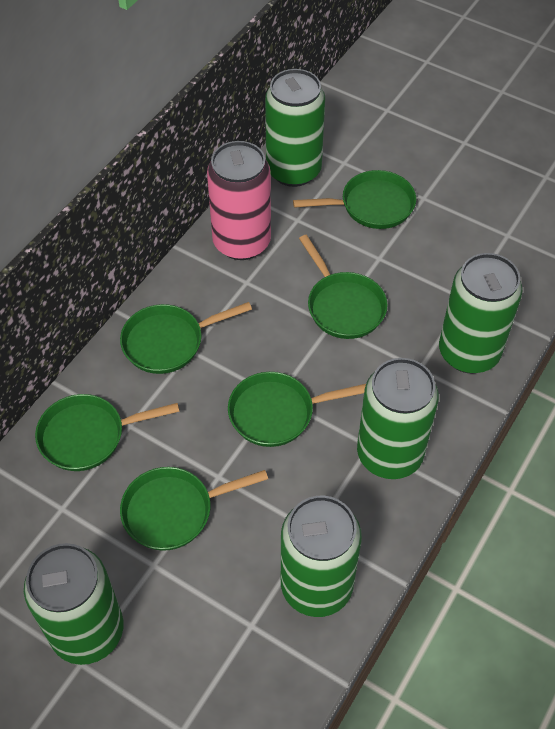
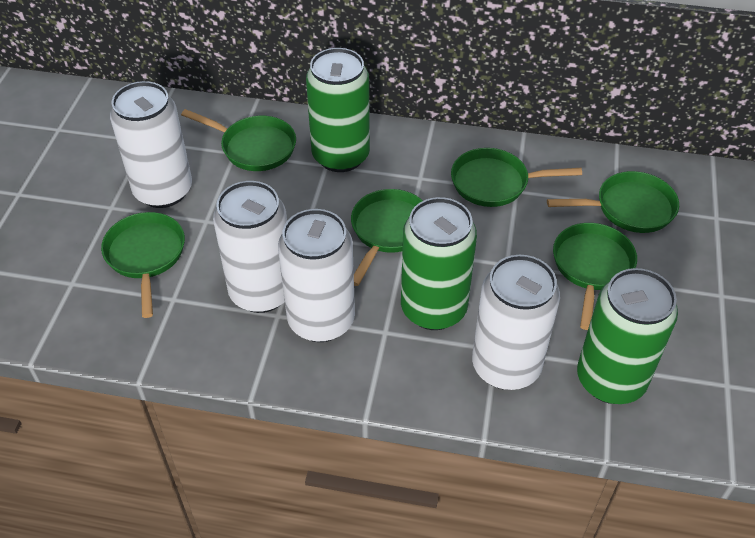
green can: [24,543,123,665] [265,69,325,187] [281,496,362,617] [357,358,439,479] [439,253,522,373] = 5 -> [306,48,370,172] [401,197,477,330] [577,268,678,404] = 3
pink can: [207,141,271,260] = 1 -> none = 0
white can: none = 0 -> [110,81,192,208] [213,181,287,313] [278,209,355,342] [472,255,560,390] = 4

